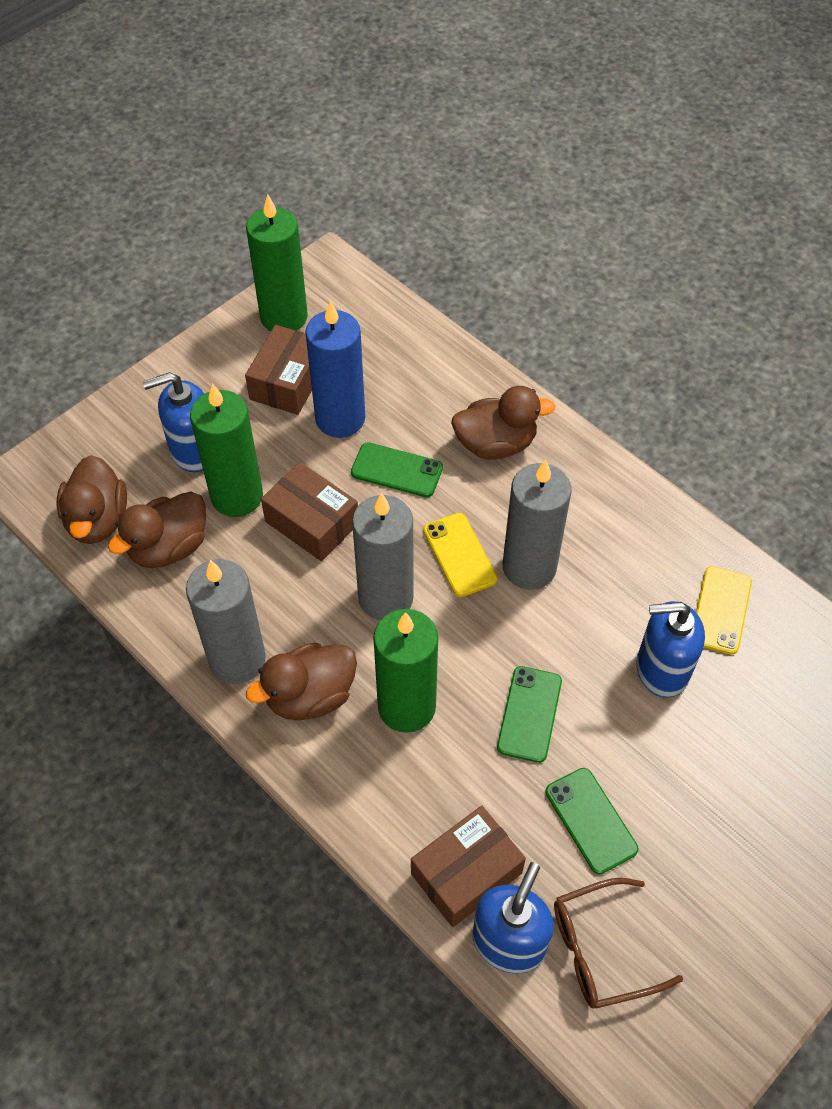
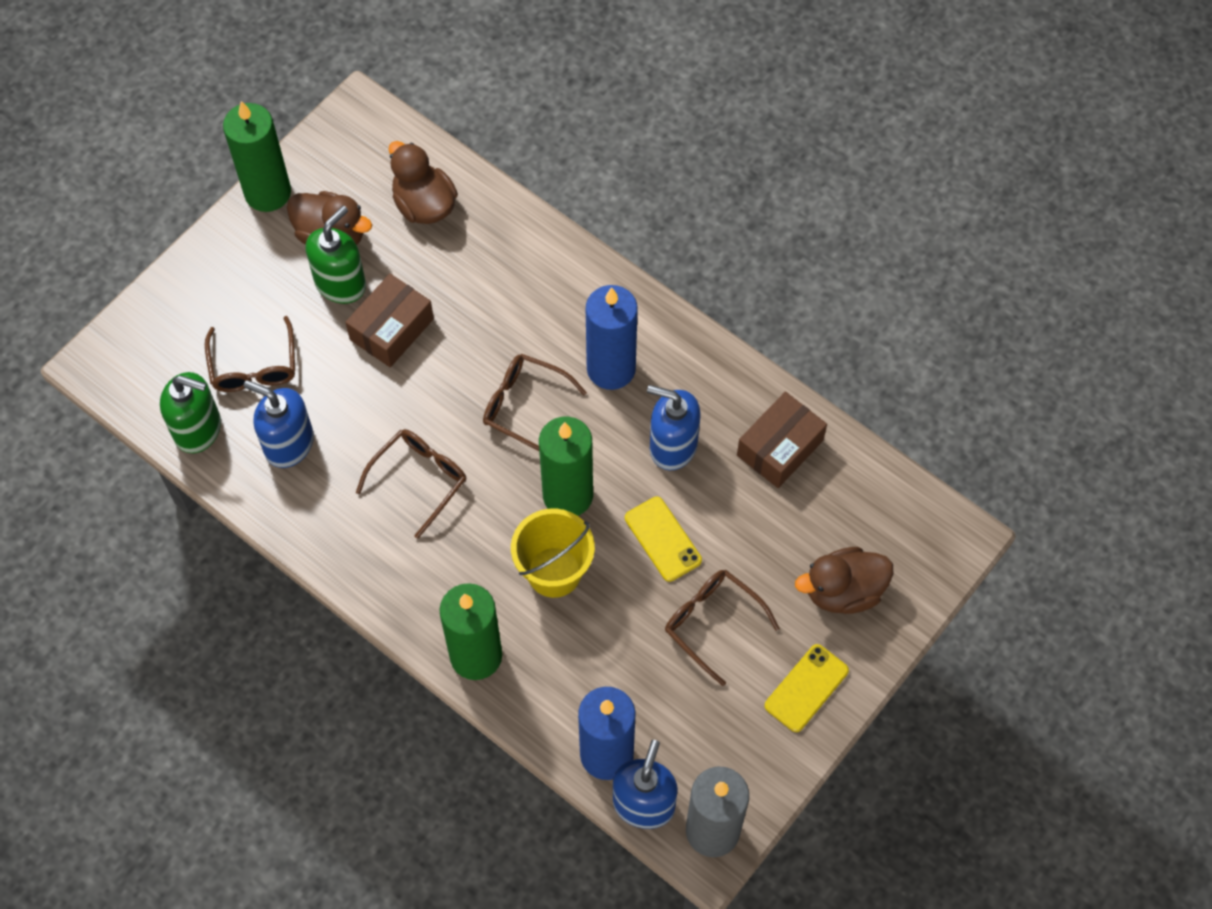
blue candle: [305,300,365,438] = 1 -> [578,687,636,780] [586,285,638,390] = 2
brown box: [245,325,312,415] [261,462,358,561] [411,806,526,927] = 3 -> [345,274,434,367] [737,392,827,488] = 2
brown duck: [56,455,127,544] [108,492,206,568] [246,643,357,721] [451,386,555,460] = 4 -> [287,191,372,245] [389,141,458,224] [795,547,893,614] = 3
brown glasses: [554,878,683,1008] = 1 -> [205,316,295,392] [356,429,467,539] [483,354,587,451] [665,570,780,686] = 4
green phone: [351,442,443,497] [497,666,562,763] [546,768,638,874] = 3 -> none = 0
green soap dispenser: none = 0 -> [160,372,221,453] [306,206,366,304] = 2
grey candle: [186,559,266,684] [352,493,414,620] [503,460,572,590] = 3 -> [686,767,749,857] = 1
yellow bucket: none = 0 -> [511,509,595,598] = 1

